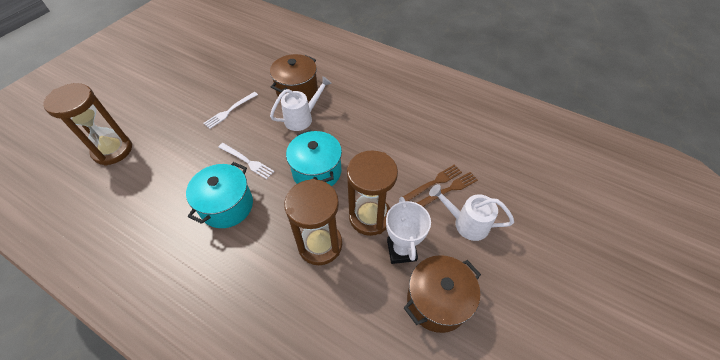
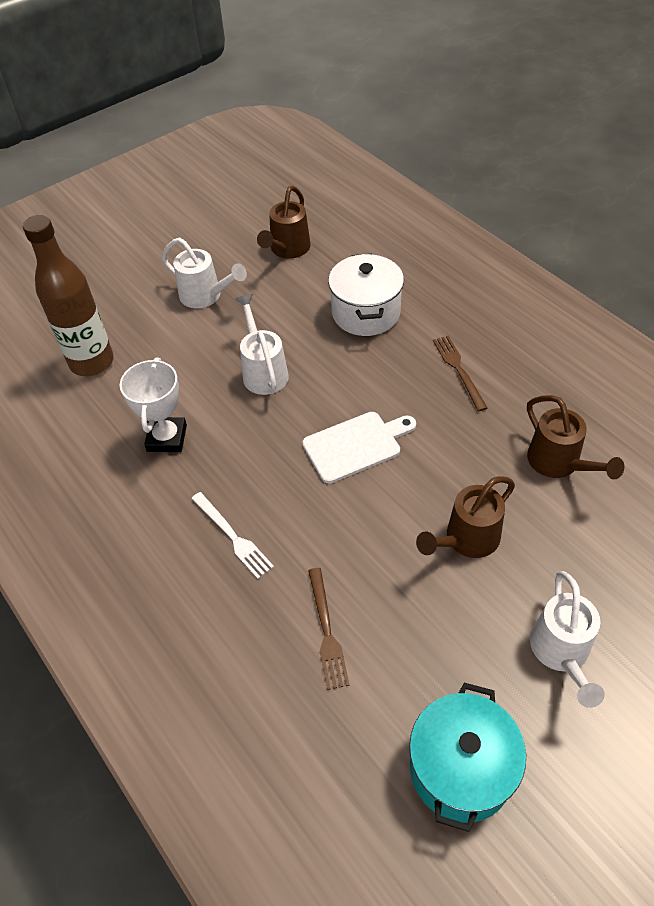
brown bottle: none = 0 -> [23,215,114,376] = 1
brown hourglass: [43,83,132,166] [284,179,342,265] [347,150,398,236] = 3 -> none = 0
brown pot: [270,54,318,101] [404,255,481,333] = 2 -> none = 0
brown watering can: none = 0 -> [257,186,311,259] [416,476,515,558] [527,395,624,479] = 3
turquoise pot: [186,162,253,228] [286,130,342,186] = 2 -> [409,683,526,832] = 1
white cutting board: none = 0 -> [302,412,416,483] = 1
white fork: [203,92,258,129] [218,143,275,179] = 2 -> [191,492,274,579] = 1
white pot: none = 0 -> [328,254,404,336] = 1
white watering can: [270,76,332,131] [429,184,514,241] = 2 -> [162,238,247,308] [235,294,289,395] [530,571,605,708] = 3

